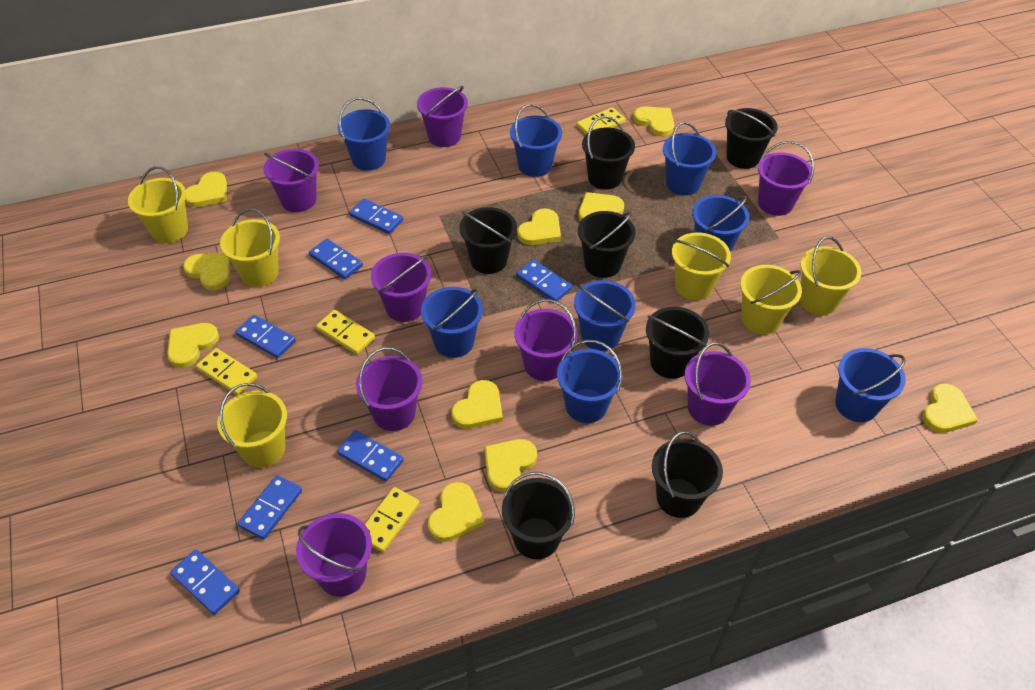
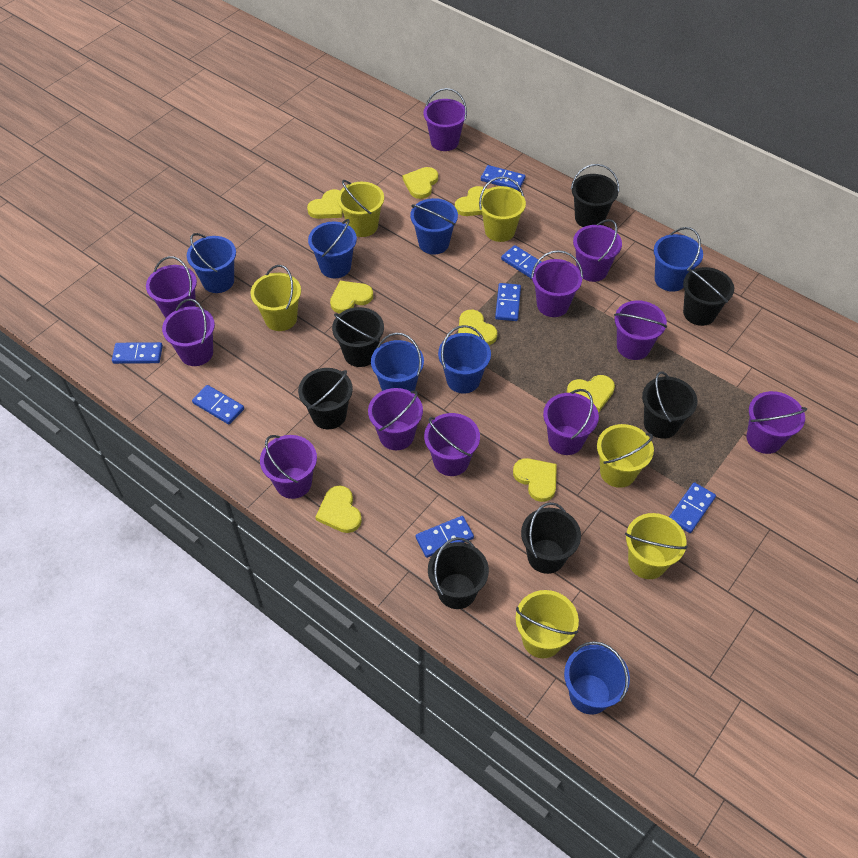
blue bucket: [338,98,390,171] [421,287,483,358] [510,104,562,177] [557,340,623,423] [574,280,636,351] [663,122,716,195] [692,195,749,252] [835,348,906,422] = 8 -> [187,233,236,293] [308,219,357,278] [371,333,424,391] [410,198,458,254] [438,325,491,393] [564,641,630,715] [654,227,703,292] = 7
purple bucket: [264,149,319,212] [296,513,372,597] [356,347,423,431] [371,253,431,322] [417,86,468,147] [514,299,578,381] [685,343,751,426] [758,141,814,216] = 8 -> [146,256,197,318] [162,299,215,366] [260,435,317,499] [368,388,423,450] [424,88,467,151] [424,413,480,476] [531,250,583,317] [543,389,599,455] [573,219,622,282] [614,300,667,360] [747,391,807,454] = 11
yellow domino: [196,348,257,395] [316,310,375,354] [365,487,420,552] [577,107,625,134] = 4 -> none = 0
yellow heart: [167,323,219,368] [183,253,230,290] [185,172,227,207] [428,482,485,542] [452,380,503,429] [484,439,537,492] [517,208,561,245] [578,192,624,221] [633,106,674,136] [922,384,978,433] = 10 -> [307,189,343,219] [315,486,362,533] [330,281,373,313] [403,167,438,199] [455,186,487,216] [458,310,497,345] [513,458,557,502] [567,375,615,412] = 8

